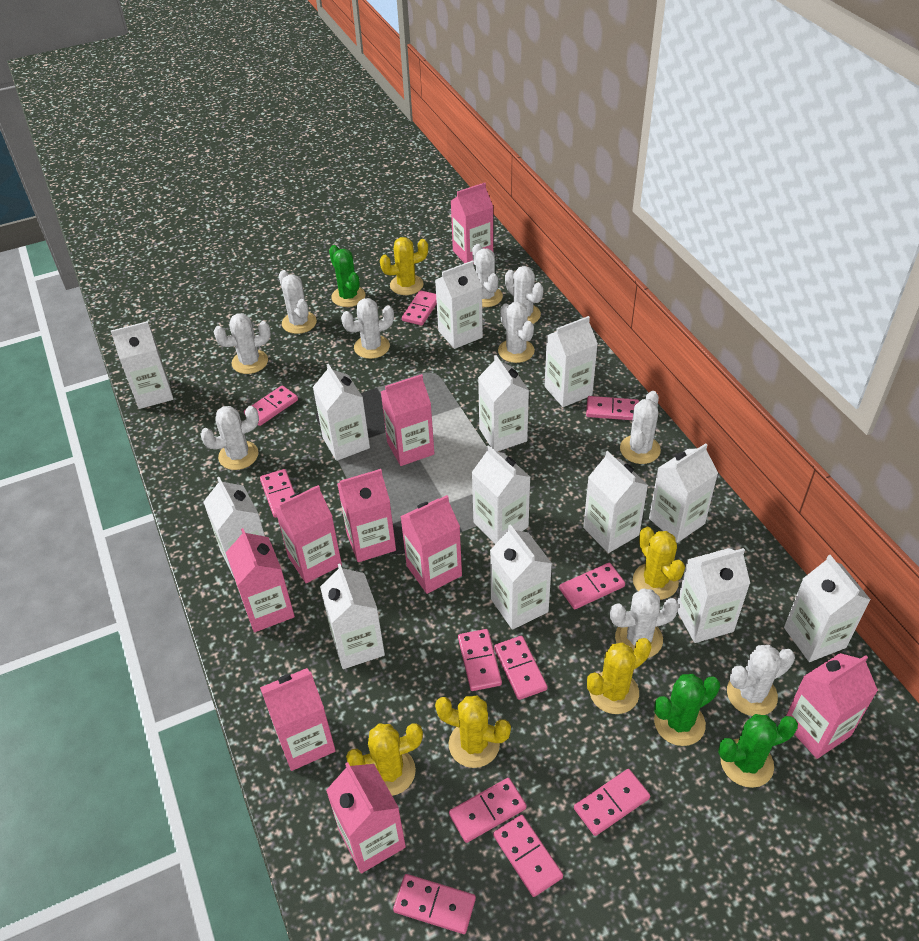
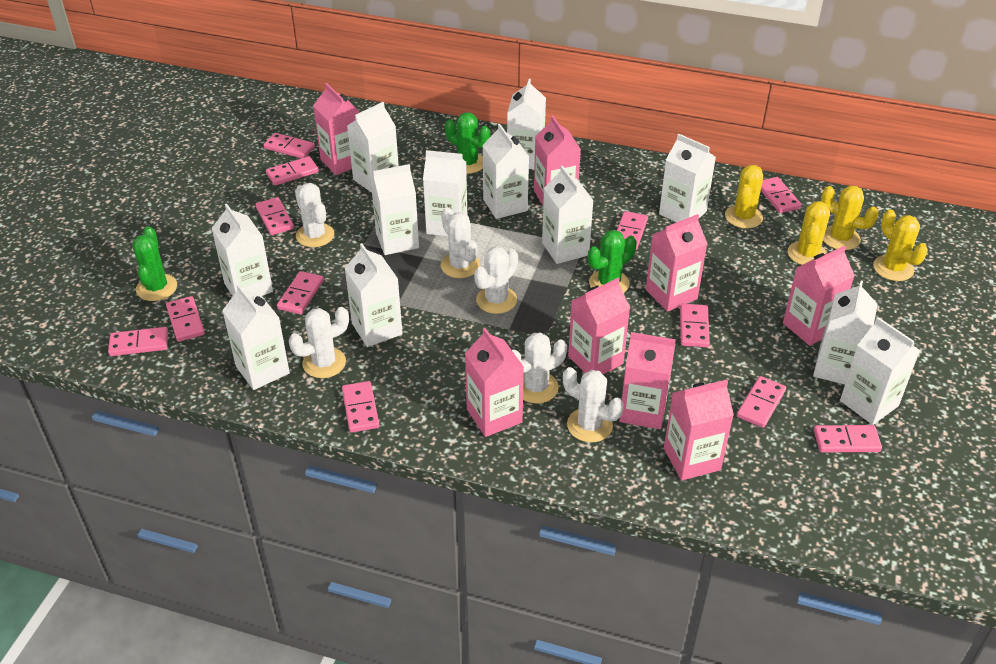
pink carton: [226,528,295,632] [260,668,336,771] [274,485,342,583] [326,762,406,874] [337,469,396,562] [380,374,434,466] [400,495,462,594] [451,183,493,263] [786,653,878,759] = 9 -> [313,83,359,175] [465,328,524,437] [534,116,581,205] [568,278,630,374] [619,332,676,429] [646,214,707,312] [664,380,734,480] [783,246,855,346] = 8
pink domino: [244,385,298,426] [260,469,295,518] [393,874,476,934] [402,290,437,325] [449,778,527,843] [458,629,502,691] [493,815,563,897] [494,636,547,700] [559,563,625,609] [574,769,650,836] [586,396,639,420] = 11 -> [108,327,168,356] [166,296,205,342] [255,197,294,235] [264,133,315,158] [266,156,319,185] [277,271,324,314] [342,381,379,433] [617,211,648,250] [680,304,710,347] [737,376,786,428] [761,177,802,213] [814,425,882,452] = 12
white cactus: [200,406,259,470] [214,313,271,374] [279,270,317,334] [341,298,394,359] [472,244,503,307] [498,302,535,363] [505,266,543,324] [610,588,679,658] [620,391,661,464] [727,645,795,716] = 10 -> [289,307,349,378] [295,183,334,247] [441,207,480,278] [474,246,518,314] [512,333,567,404] [563,367,624,443] = 6
white carton: [111,321,173,409] [204,477,265,577] [313,364,370,461] [320,563,385,669] [435,260,483,349] [471,445,530,544] [478,355,529,452] [490,524,552,630] [545,316,598,407] [583,451,648,553] [649,443,718,543] [677,548,750,643] [784,555,871,662] = 13 -> [211,204,273,296] [222,284,290,390] [345,243,403,347] [347,102,399,193] [371,164,419,255] [423,150,467,236] [482,124,529,219] [507,79,546,169] [542,165,594,264] [659,134,716,222] [813,281,878,385] [840,317,920,425] = 12
yellow cactus: [346,723,423,796] [380,237,428,295] [435,696,511,768] [587,638,651,714] [633,527,685,600] = 5 -> [725,165,763,228] [788,201,830,265] [821,186,879,250] [873,209,928,281] = 4

